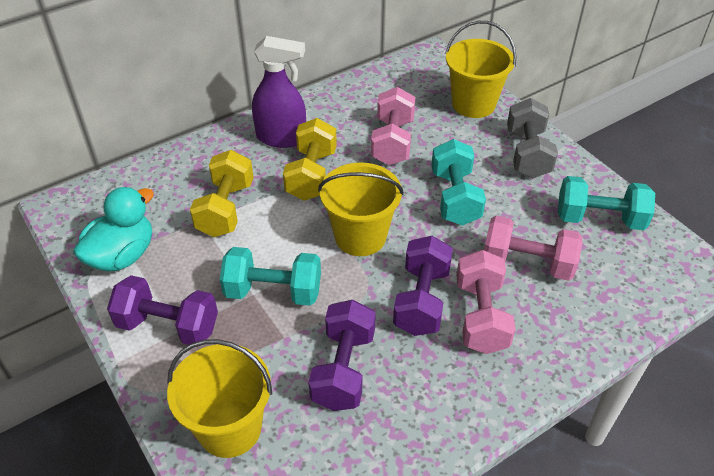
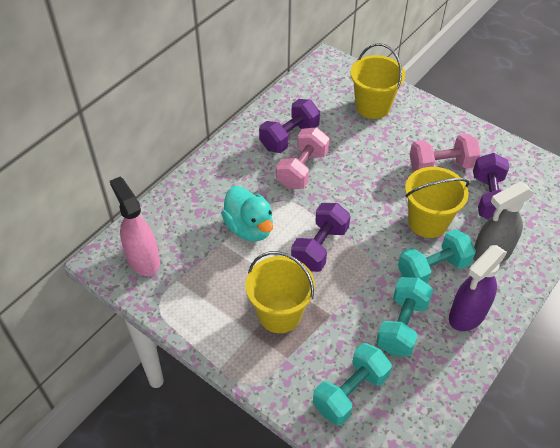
grey dumbbell: [507,98,558,178] = 1 -> none = 0
grey spray bottle: none = 0 -> [473,182,534,263] = 1
pink dumbbell: [371,87,415,165] [456,250,516,354] [484,216,583,281] = 3 -> [276,127,329,189] [409,134,481,171] = 2
pink spray bottle: none = 0 -> [110,177,160,276] = 1
yellow dumbbell: [190,150,254,237] [283,118,337,201] = 2 -> none = 0

